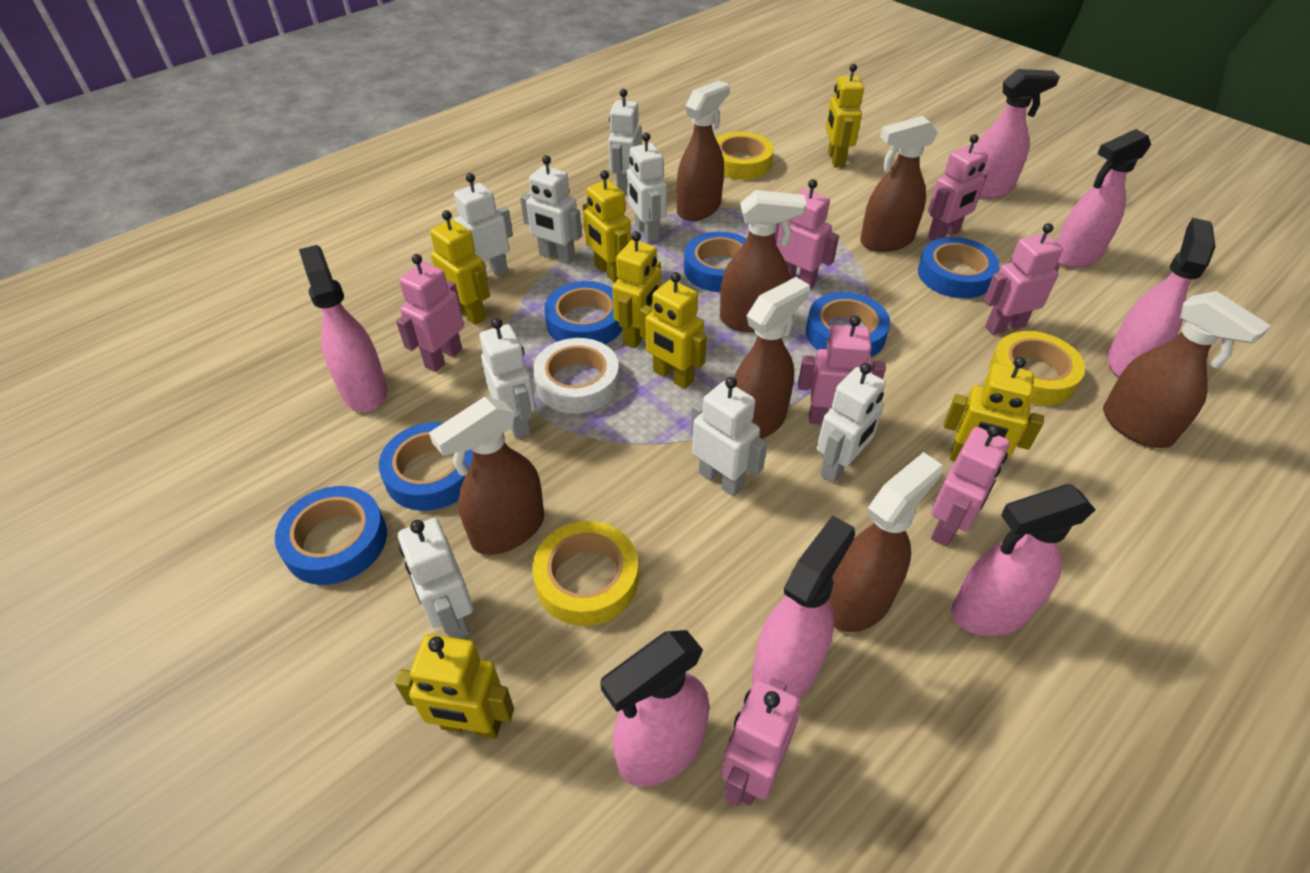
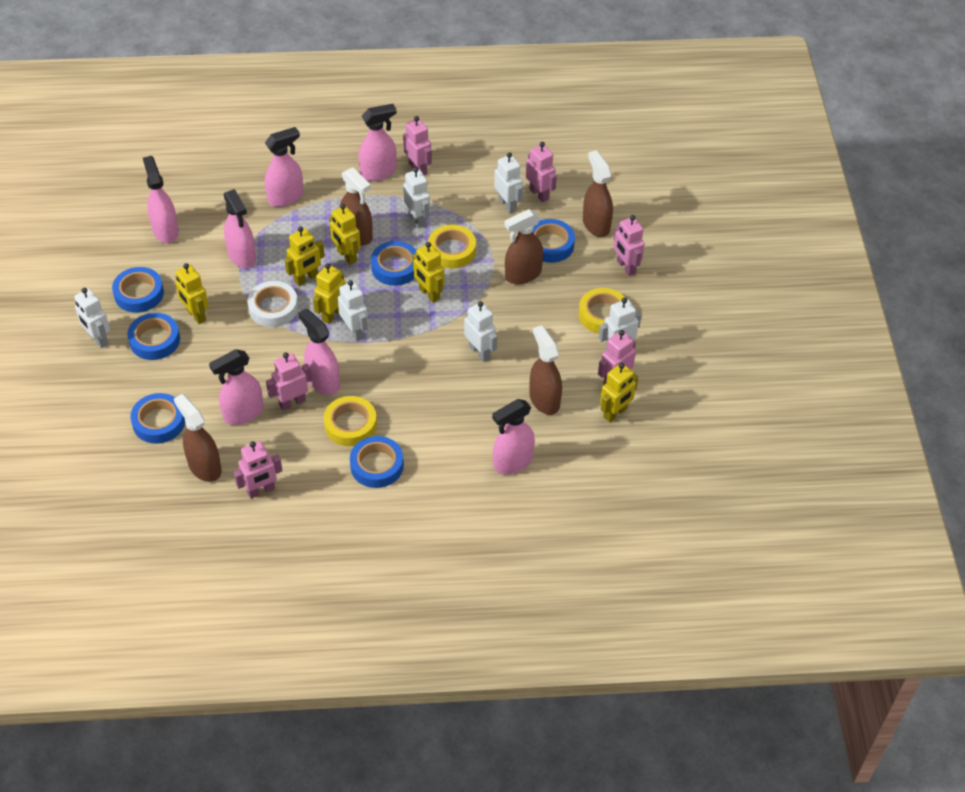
brown spray bottle: [429,397,544,555] [677,80,730,221] [720,190,806,332] [734,277,810,439] [828,452,943,632] [860,116,938,252] [1103,291,1271,448] = 7 -> [174,394,221,482] [340,167,373,245] [504,209,543,284] [530,325,562,415] [583,150,613,237] = 5
pink robot: [396,254,464,372] [721,678,800,806] [775,179,839,290] [798,315,886,424] [928,134,988,241] [931,425,1010,547] [984,223,1063,335] = 7 -> [234,441,282,499] [266,352,311,411] [403,116,432,175] [526,142,557,202] [598,330,636,385] [614,215,645,276] = 6
white robot: [398,518,473,639] [453,173,513,280] [479,318,536,439] [520,155,582,265] [608,89,641,195] [627,133,667,243] [691,377,768,497] [817,363,886,483] = 8 -> [74,288,110,348] [338,280,368,341] [403,167,430,228] [464,301,497,362] [494,152,523,213] [599,298,641,350] = 6
yellow robot: [395,634,514,739] [430,210,490,325] [583,170,631,283] [612,231,661,348] [640,272,707,389] [826,64,864,167] [944,357,1044,461] = 7 -> [175,263,209,324] [284,226,325,286] [313,263,346,324] [329,204,361,265] [412,242,444,303] [600,363,638,422] = 6

